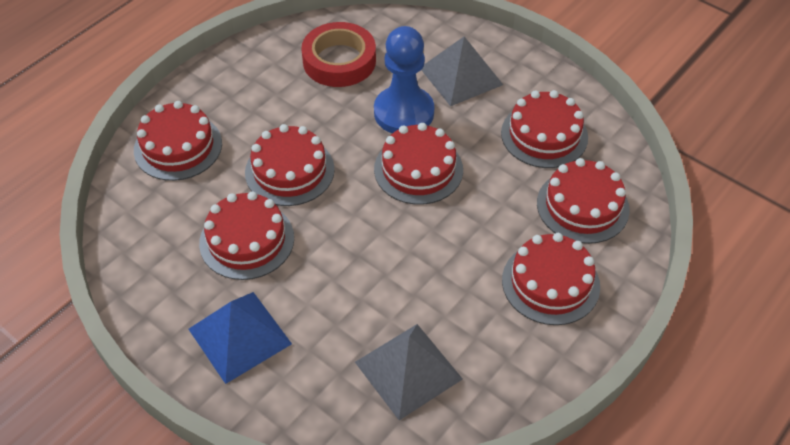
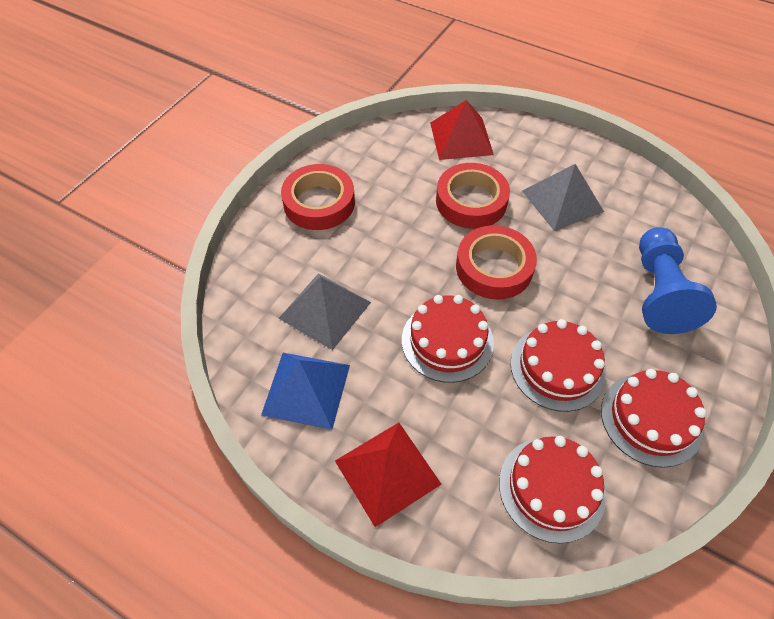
red cake: [134,101,222,181] [199,191,294,280] [245,124,335,206] [374,123,463,205] [501,90,588,168] [502,233,600,325] [537,158,630,244] = 7 -> [402,295,494,383] [499,436,606,544] [510,319,606,412] [601,369,706,468] = 4
red pyramid: none = 0 -> [335,423,441,527] [430,100,494,160] = 2
red tape: [301,22,376,87] = 1 -> [281,164,355,230] [436,163,510,229] [456,225,537,299] = 3

